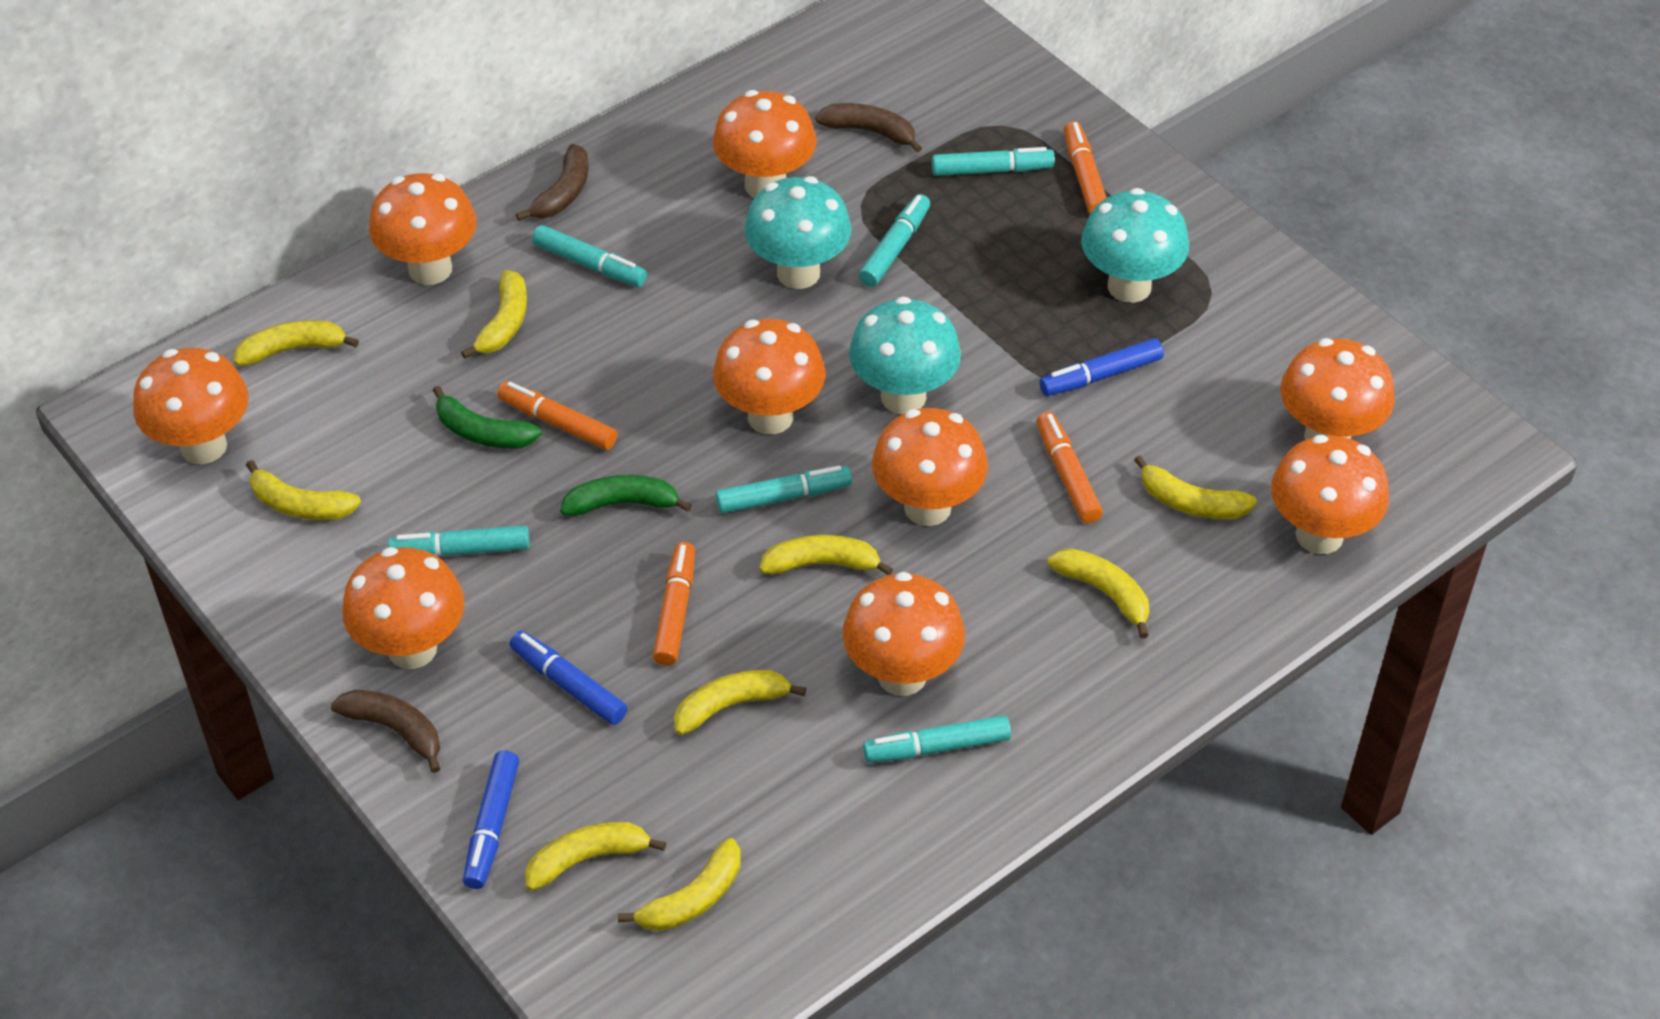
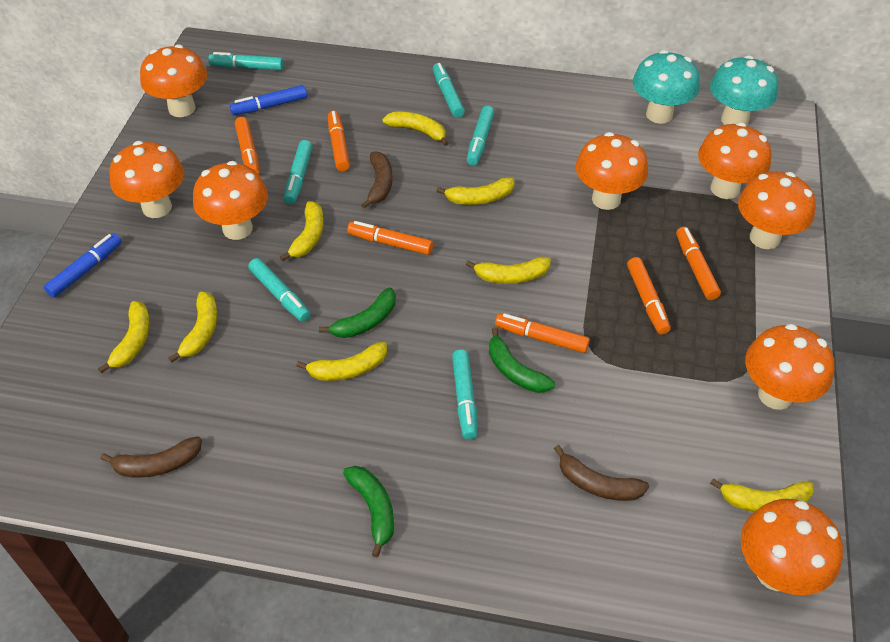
blue marker: [463,751,519,889] [510,631,627,725] [1039,338,1164,396] = 3 -> [44,233,122,298] [230,85,307,115] = 2
green banana: [433,386,542,449] [560,475,692,516] = 2 -> [319,288,396,338] [343,466,394,557] [489,328,555,393] = 3
orange marker: [497,381,617,450] [653,542,695,666] [1037,412,1103,523] [1064,121,1107,214] = 4 -> [235,117,259,175] [328,111,350,171] [347,221,433,255] [495,313,590,353] [627,257,671,334] [676,227,721,300] = 6
orange mushroom: [133,348,249,464] [342,547,465,669] [369,173,477,285] [713,90,817,198] [713,319,826,434] [842,572,965,696] [872,408,988,526] [1271,435,1389,554] [1280,338,1395,440] = 9 -> [109,141,184,218] [140,44,207,117] [193,161,268,240] [576,132,648,210] [698,122,772,199] [738,172,816,249] [741,499,843,595] [745,324,834,410] = 8
turquoise mushroom: [744,176,851,289] [849,297,961,414] [1081,188,1189,303] = 3 -> [633,50,700,124] [710,55,779,126] = 2
yellow banana: [234,320,359,366] [246,460,361,520] [461,270,527,359] [525,822,666,891] [618,838,740,931] [674,670,806,735] [759,535,893,575] [1047,549,1149,639] [1134,455,1257,519] = 9 -> [98,301,150,373] [169,291,217,363] [280,201,324,261] [296,342,387,381] [382,112,449,146] [436,177,514,205] [466,257,551,284] [710,478,814,512] = 8

